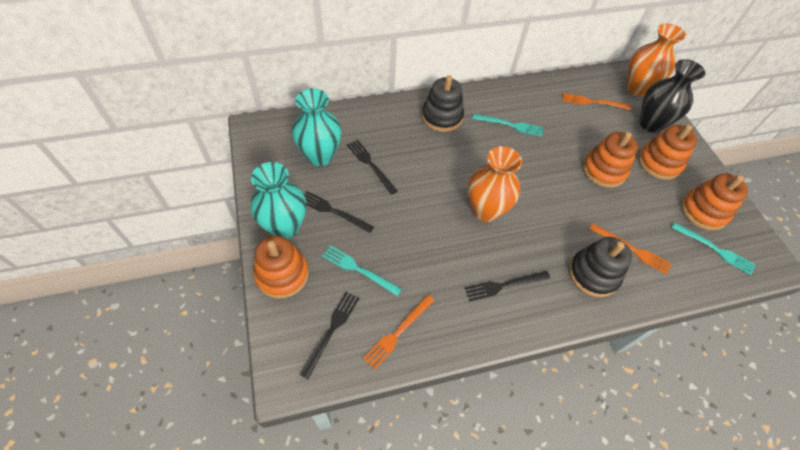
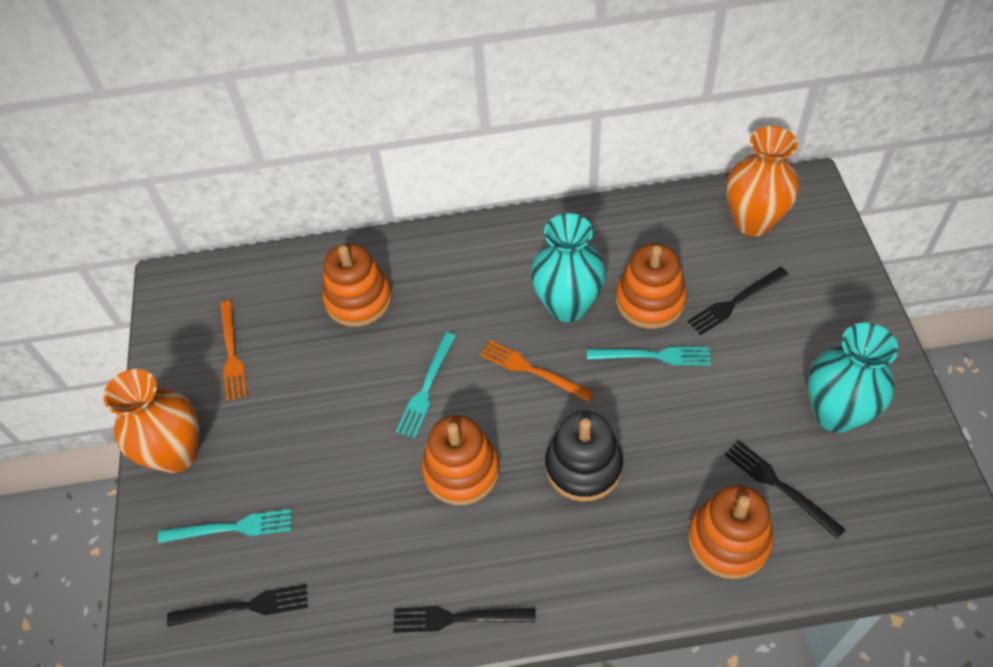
black stacking toy: [422,75,464,132] [569,237,632,297] = 2 -> [545,411,623,502] = 1
black vase: [639,59,705,133] = 1 -> none = 0
orange fork: [363,294,435,370] [563,93,631,110] [590,224,671,275] = 3 -> [220,300,247,401] [480,340,595,402] = 2

